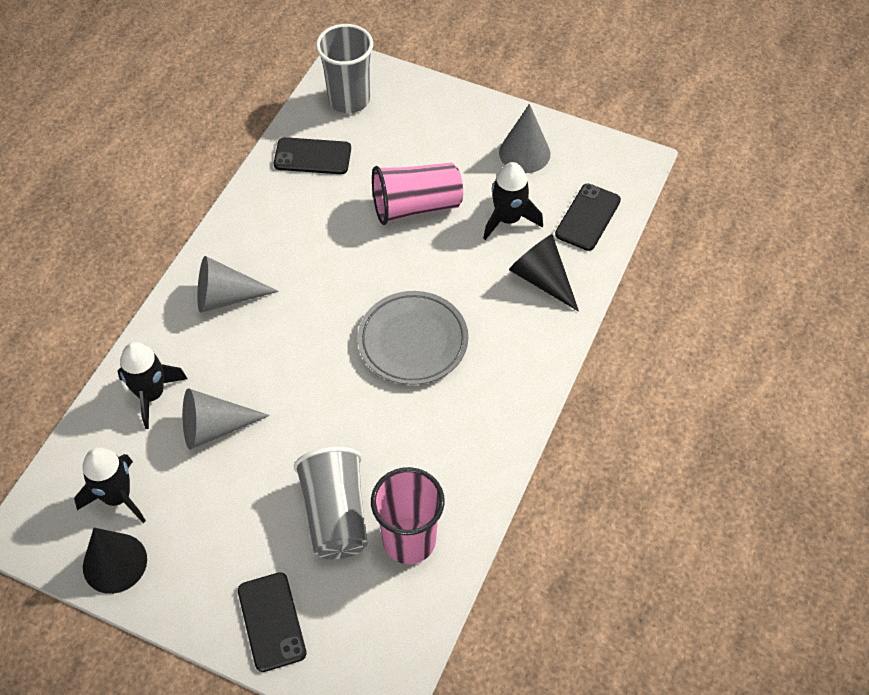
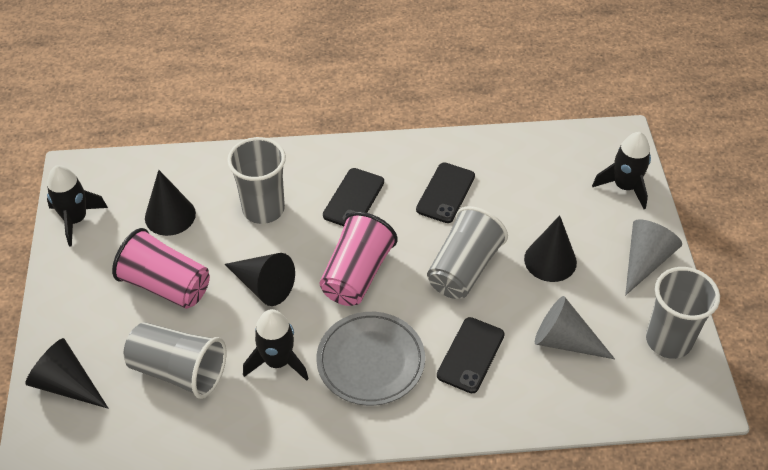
black cone: [83,528,147,594] [509,235,579,312] = 2 -> [25,338,108,408] [145,170,196,236] [225,253,295,306] [524,215,577,282] = 4
grey cone: [182,388,270,450] [197,256,279,313] [499,104,550,173] = 3 -> [535,296,615,359] [625,219,682,295] = 2
grey cup: [294,447,368,559] [316,24,373,113] = 2 -> [124,322,227,399] [227,137,286,224] [427,206,508,299] [646,267,720,359] = 4

